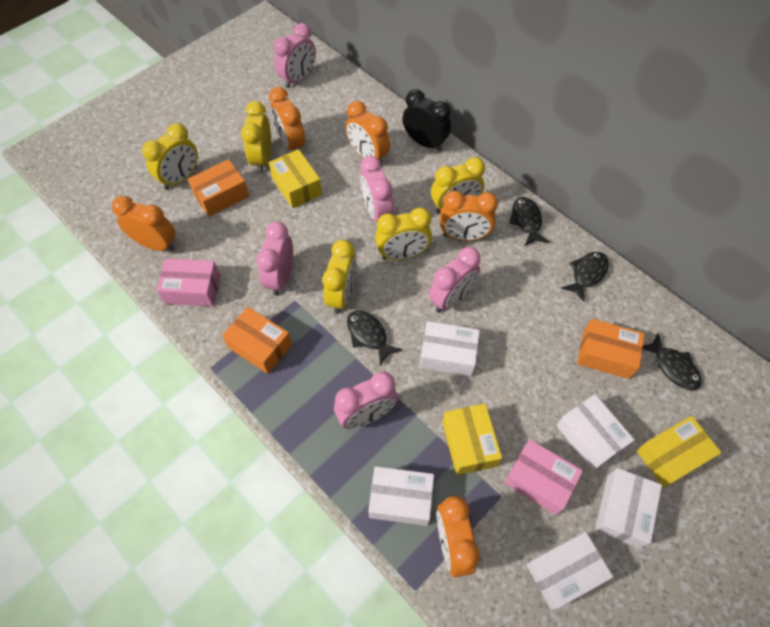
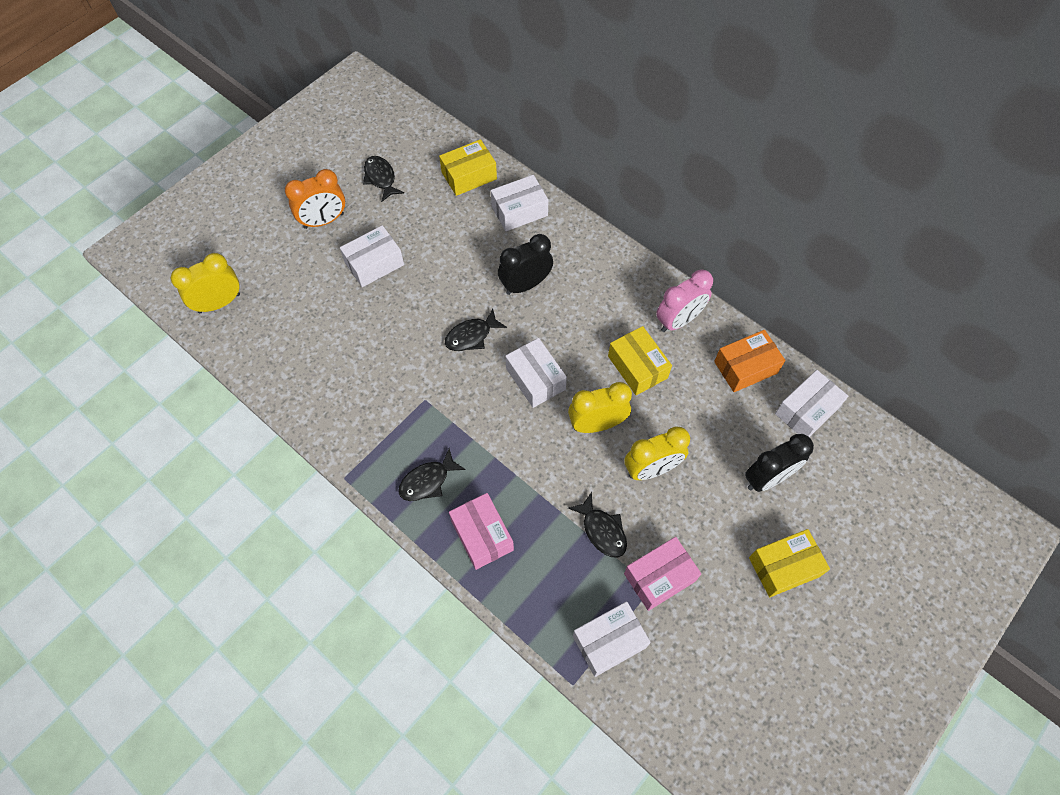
black clock: [403,89,451,151] = 1 -> [498,234,553,295] [745,434,814,492] = 2
orange box: [188,159,249,217] [222,307,292,374] [577,319,645,379] = 3 -> [714,330,785,392] = 1
orange clock: [112,196,176,252] [269,87,305,150] [346,101,390,165] [437,496,480,577] [440,191,498,241] = 5 -> [285,169,345,229] = 1
pink clock: [256,221,293,296] [274,23,316,88] [334,372,398,429] [360,156,394,222] [429,247,481,313] = 5 -> [656,269,713,332] = 1
yellow clock: [142,123,198,190] [241,101,271,173] [322,240,357,314] [375,208,432,260] [431,157,485,214] = 5 -> [171,253,240,313] [568,382,632,433] [624,427,690,480] = 3

